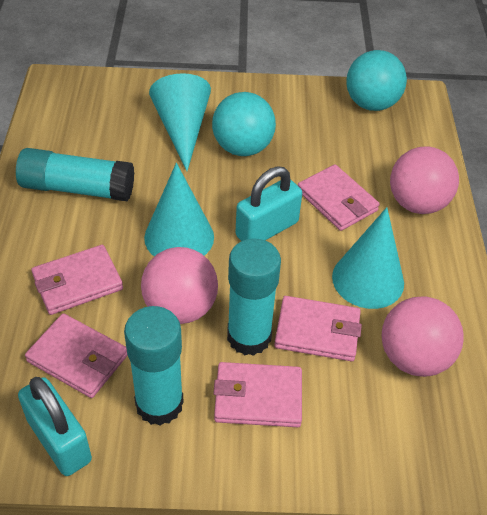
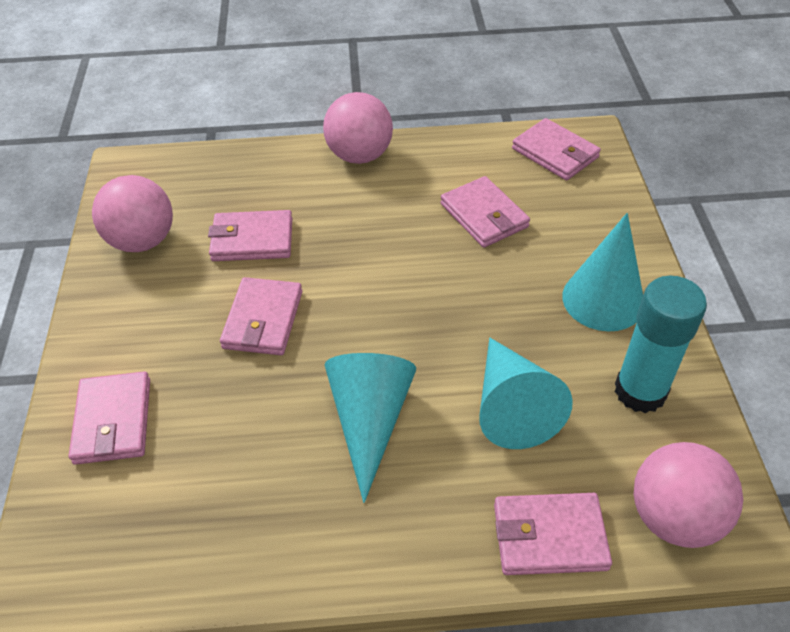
pink wallet: [25,313,128,398] [31,245,123,315] [213,362,302,427] [274,296,362,361] [298,165,380,231] = 5 -> [68,371,150,465] [208,210,292,261] [220,277,302,355] [440,176,530,248] [494,493,612,575] [512,118,601,180] = 6
turquoise ball: [212,92,276,156] [346,50,407,111] = 2 -> none = 0
turquoise glue stick: [16,148,134,202] [124,306,184,426] [227,238,281,356] = 3 -> [615,276,707,413] = 1
turquoise padlock: [18,377,92,476] [235,166,302,241] = 2 -> none = 0

